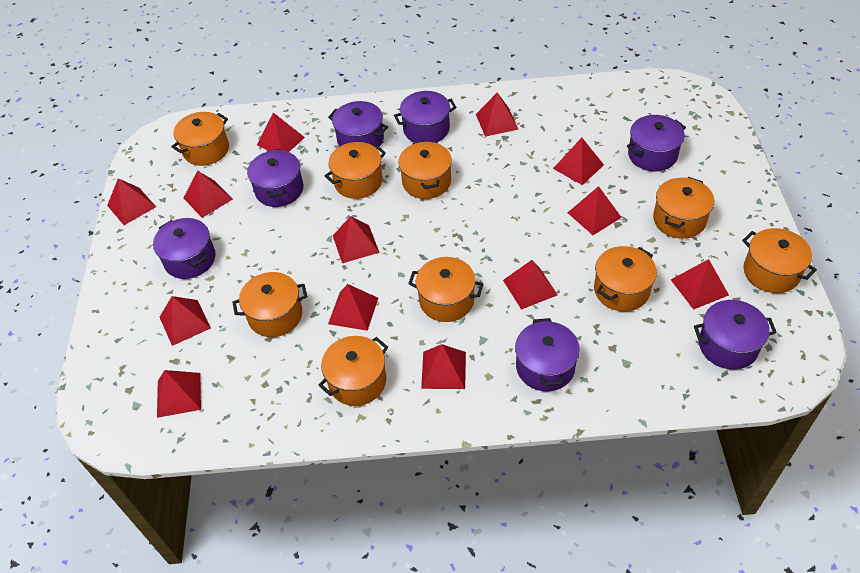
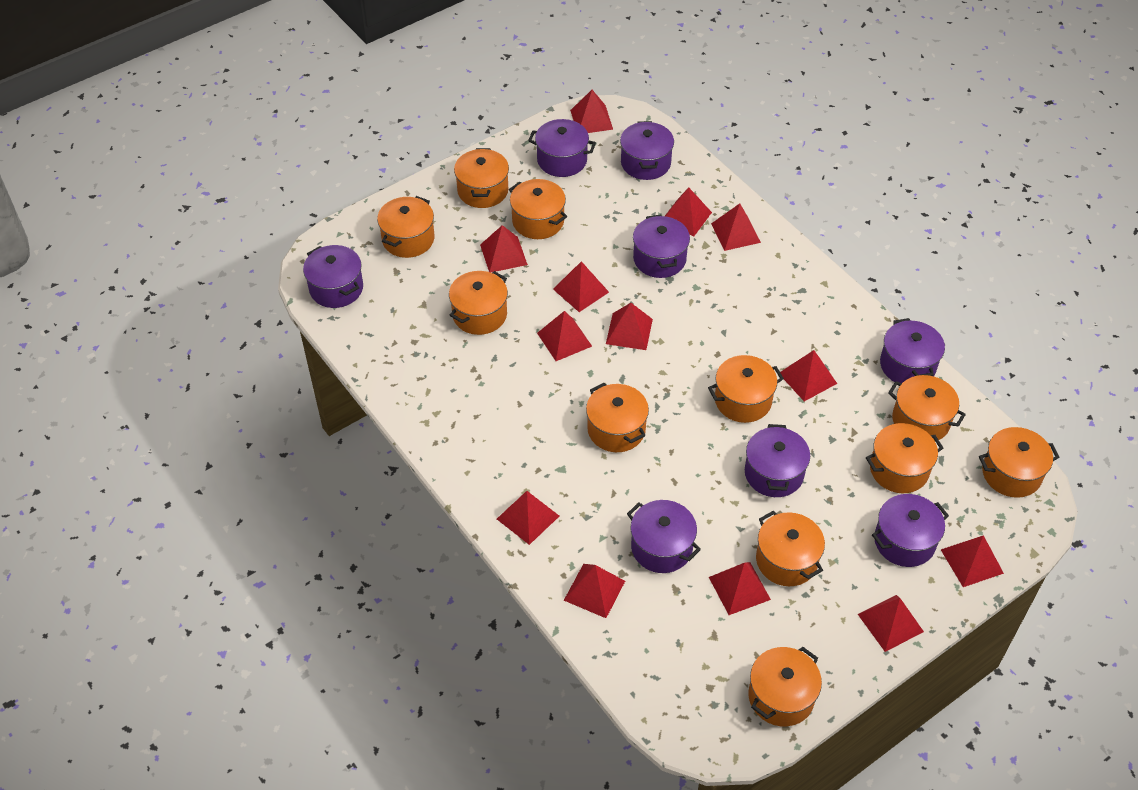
orange pot: [171,112,229,166] [233,272,307,337] [319,336,388,406] [325,142,386,199] [398,141,452,199] [408,257,483,322] [594,246,657,312] [653,177,714,239] [742,228,817,293] = 9 -> [377,196,434,258] [449,271,508,335] [454,148,509,208] [509,179,567,239] [586,383,649,452] [708,355,784,423] [748,647,822,727] [756,511,825,586] [866,423,943,493] [888,375,966,441] [979,427,1060,498] = 11
purple pot: [153,218,215,279] [247,149,303,207] [328,101,388,149] [394,91,457,143] [515,318,580,391] [627,115,686,171] [694,300,777,370] = 7 -> [303,245,363,308] [528,119,596,177] [620,121,674,180] [627,500,701,573] [633,215,690,278] [745,424,810,497] [872,494,949,567] [880,318,945,383] = 8

